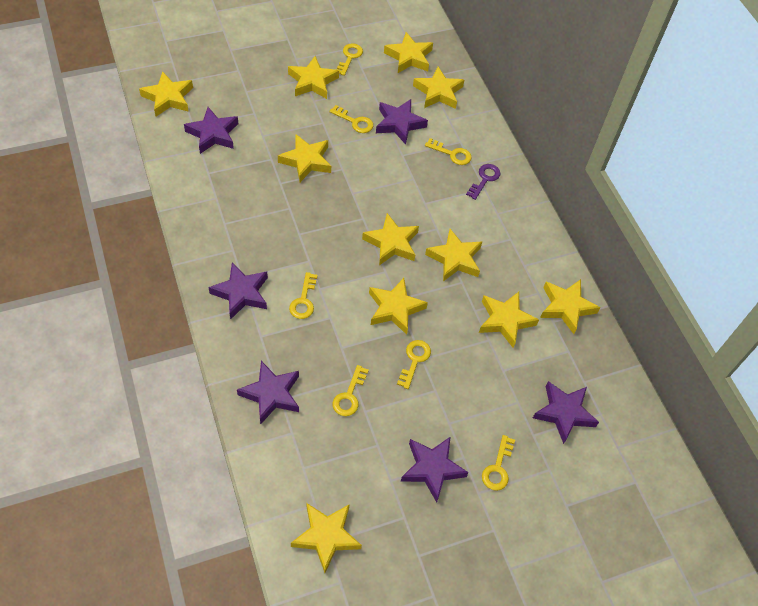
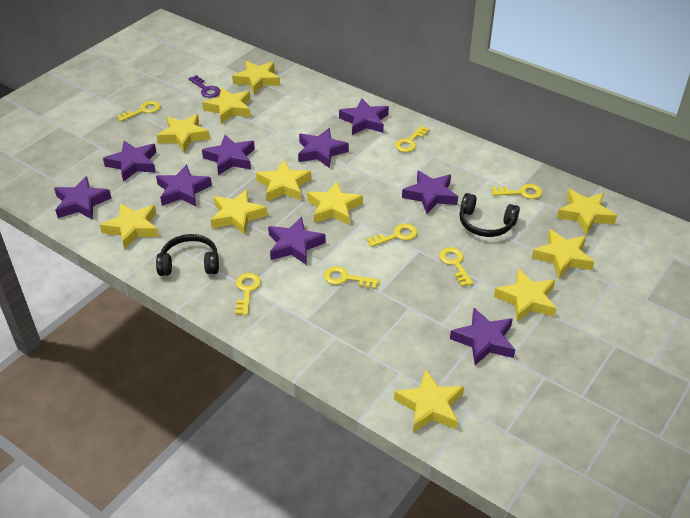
black headphones: none = 0 -> [156,234,219,276] [459,193,520,237] = 2
purple star: [184,107,238,154] [208,262,268,320] [237,361,299,424] [376,99,428,145] [401,436,469,502] [533,381,599,444] = 6 -> [54,176,111,220] [103,141,156,182] [156,164,212,206] [202,135,255,175] [268,217,326,265] [298,128,349,168] [339,98,389,135] [402,170,458,214] [450,308,515,365] = 9

